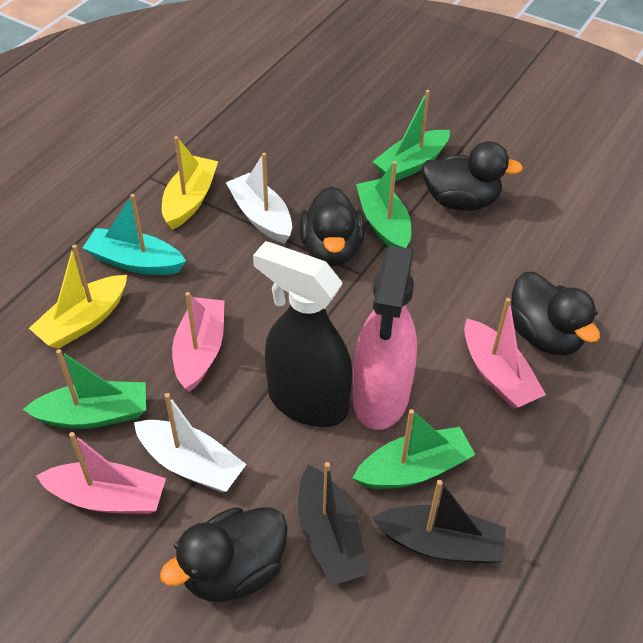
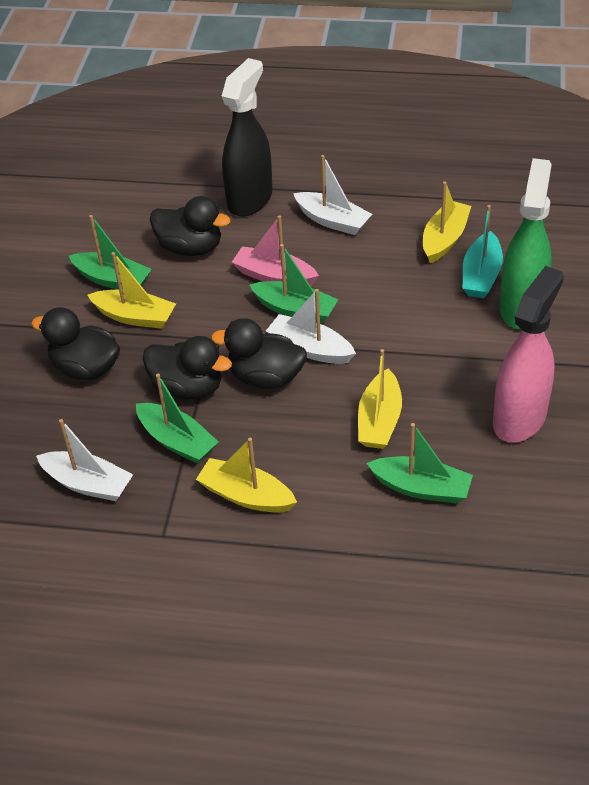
black boat: [298,462,368,586] [372,480,506,563] = 2 -> none = 0
green spray bottle: none = 0 -> [499,158,552,329] = 1
pink boat: [36,432,166,514] [172,292,224,392] [464,298,546,409] = 3 -> [232,216,319,286] = 1
white boat: [134,393,247,493] [226,153,292,244] = 2 -> [36,419,133,501] [266,289,356,364] [293,155,372,235] = 3
yellow boat: [29,244,127,349] [162,136,218,230] = 2 -> [88,252,176,329] [196,438,297,513] [358,349,402,449] [423,181,471,263] = 4

